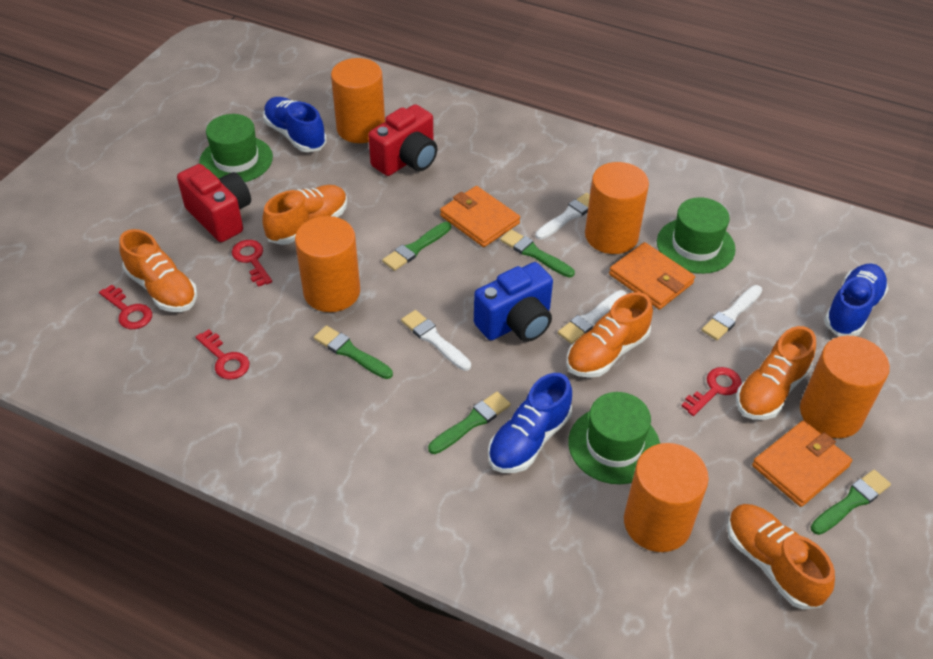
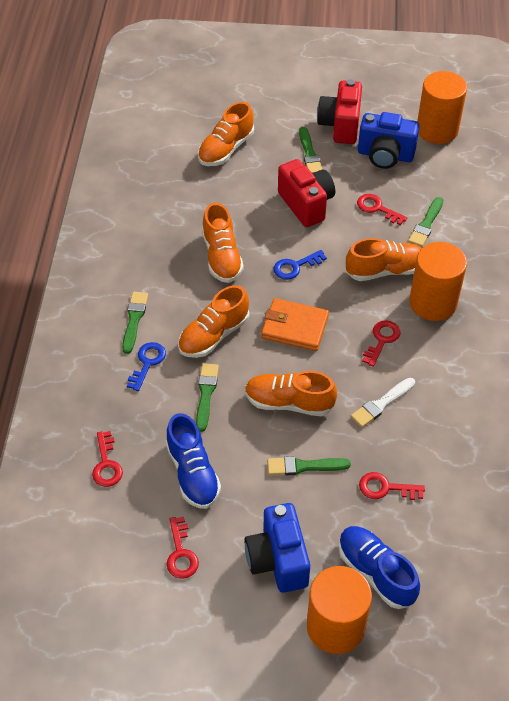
blue camera: [474,262,553,342] = 1 -> [244,503,310,593] [358,112,420,169] = 2
blue key: none = 0 -> [127,342,166,391] [274,250,327,280] = 2
blue shoe: [263,97,326,152] [488,373,572,473] [824,263,888,336] = 3 -> [166,413,221,509] [338,526,420,609] = 2
green hat: [199,114,273,182] [568,392,660,484] [657,197,736,274] = 3 -> none = 0
orange cylinder: [295,216,360,312] [331,58,385,143] [585,162,649,254] [624,443,709,552] [800,336,890,438] = 5 -> [307,566,372,654] [409,242,467,321] [417,71,467,144] = 3
orange wallet: [440,186,520,247] [609,242,695,309] [752,420,852,507] = 3 -> [261,298,329,351] = 1
red key: [99,285,152,329] [196,329,249,380] [232,240,272,287] [682,367,742,416] = 4 -> [92,431,123,487] [166,517,199,579] [357,194,407,225] [359,472,425,500] [362,320,400,367] = 5
white brush: [401,310,471,371] [535,193,590,240] [558,290,626,344] [702,285,762,340] = 4 -> [351,378,415,428] = 1

